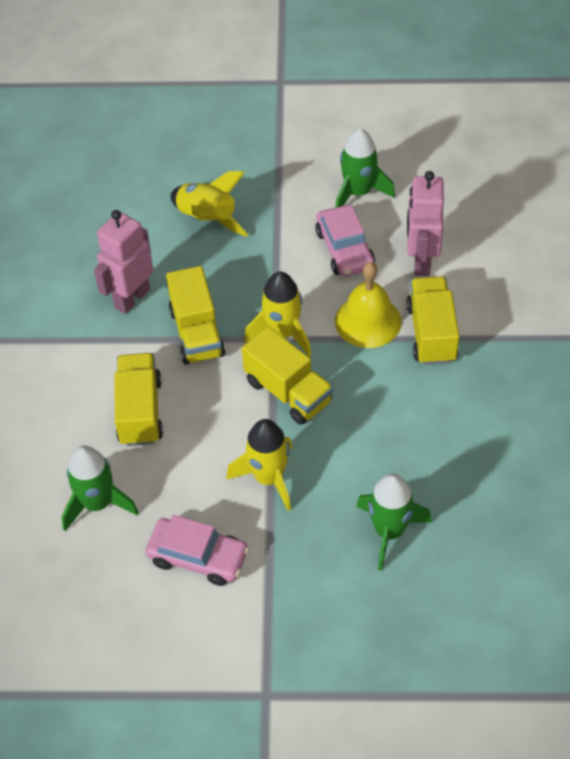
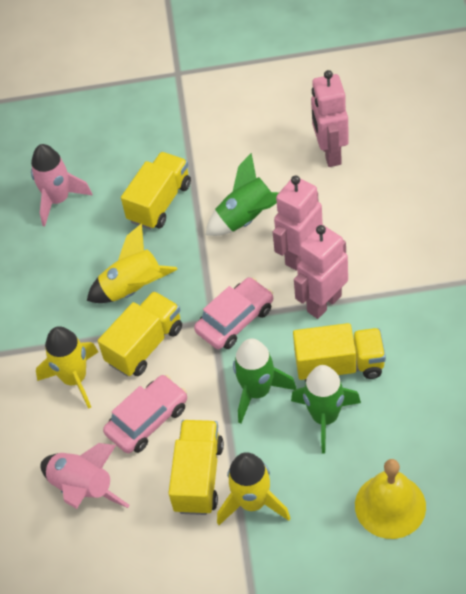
pink robot: [94,210,153,314] [407,171,444,276] = 2 -> [273,175,323,271] [294,225,348,319] [311,70,349,167] = 3
pink rocket: none = 0 -> [31,144,93,226] [40,443,130,509] = 2

